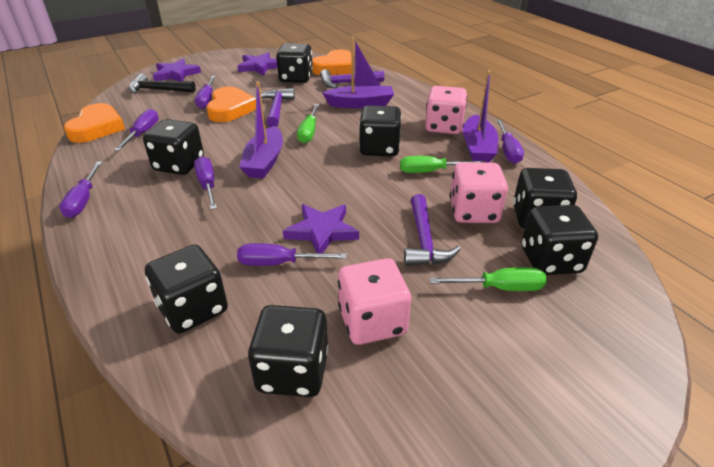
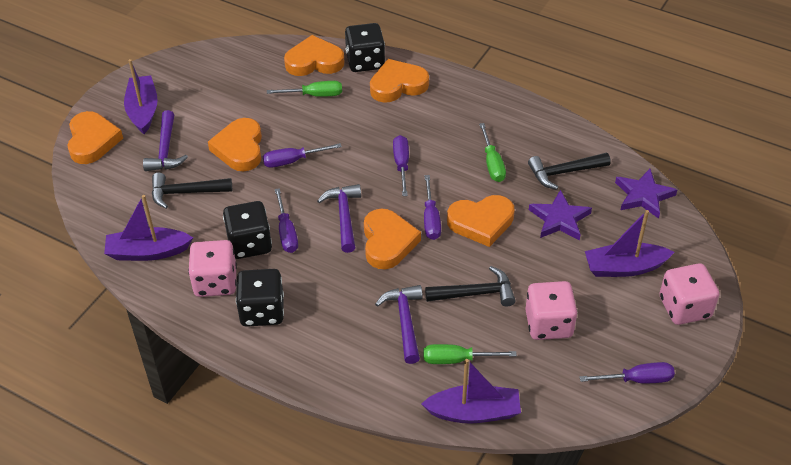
black dice: [143,119,204,175] [145,245,228,333] [248,305,329,397] [276,43,313,83] [359,105,402,156] [513,168,577,229] [521,205,598,275] = 7 -> [223,201,272,259] [236,269,284,327] [345,23,385,72] = 3
black hammer: [129,74,196,94] = 1 -> [152,173,232,209] [425,266,515,307] [528,153,611,190] = 3
orange heart: [64,103,125,143] [206,86,256,122] [312,49,352,75] = 3 -> [67,111,123,164] [208,118,262,171] [284,35,344,76] [364,209,421,269] [370,59,429,103] [447,195,515,247] = 6
purple boat: [239,81,283,179] [322,37,394,108] [462,70,498,163] = 3 -> [104,195,193,261] [124,59,158,134] [421,359,521,424] [585,210,674,277] = 4
purple screwdriver: [59,162,102,218] [114,109,159,151] [194,156,217,210] [195,76,216,109] [237,243,347,266] [496,120,524,164] = 6 -> [263,143,342,168] [275,188,298,253] [393,135,409,196] [424,175,441,240] [580,362,675,383] = 5
purple star: [153,59,201,81] [237,52,278,76] [283,204,359,254] = 3 -> [529,190,592,240] [615,169,677,219] = 2

